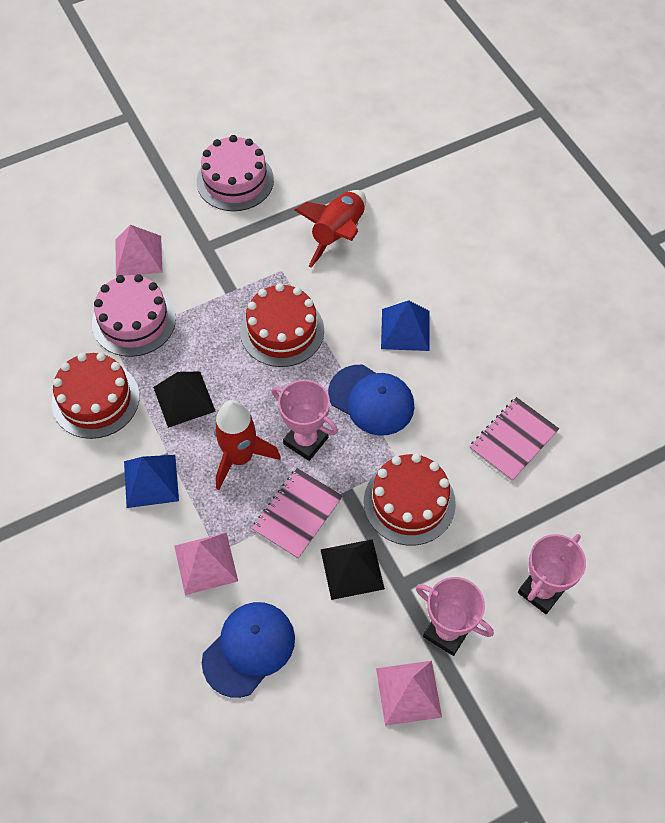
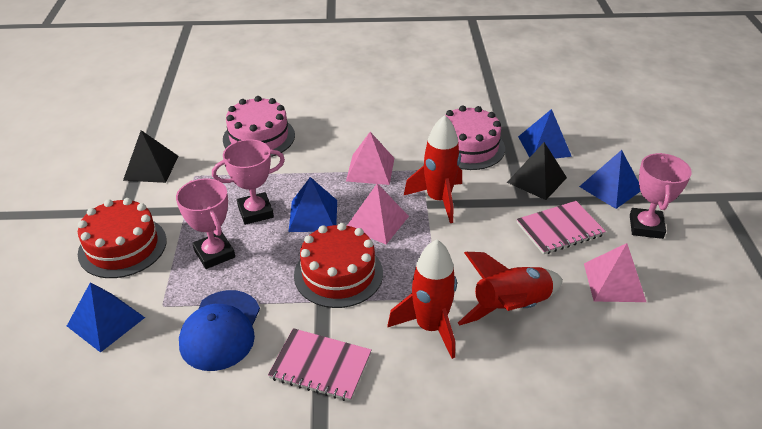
blue cap: [202,602,295,698] [328,365,414,436] = 2 -> [179,290,260,371] = 1
blue pyramid: [124,455,179,508] [381,300,429,351] = 2 -> [67,282,145,353] [289,177,337,232] [518,109,572,159] [579,150,641,209] = 4
red cake: [52,353,140,439] [240,283,324,367] [364,453,456,545] = 3 -> [78,198,167,278] [294,223,383,308] = 2
red rocket: [214,400,281,490] [295,190,366,268] = 2 -> [388,239,457,359] [404,115,462,223] [458,252,563,326] = 3

